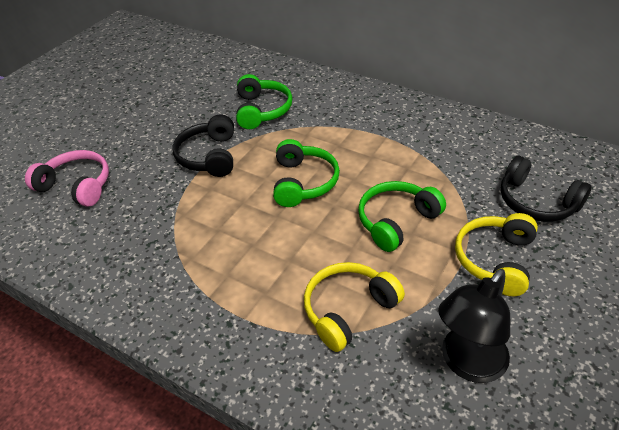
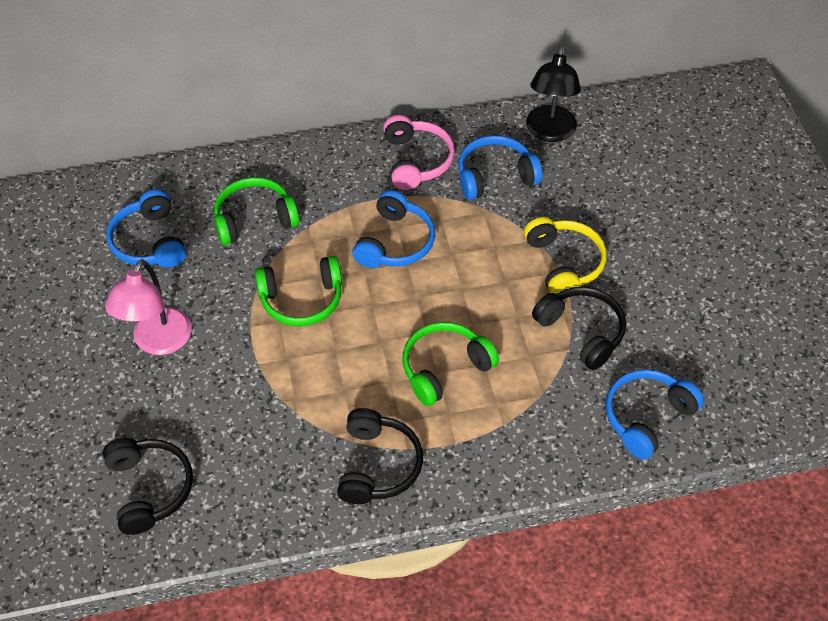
black headphones: [172,115,234,177] [501,156,592,222] = 2 -> [103,438,193,535] [337,408,423,504] [532,286,626,370] = 3
blue headphones: none = 0 -> [106,189,186,268] [353,190,435,268] [458,135,542,200] [606,369,704,459] = 4
pink lamp: none = 0 -> [105,259,192,355] = 1
yellow headphones: [304,262,405,352] [455,213,538,296] = 2 -> [524,217,607,294] = 1

